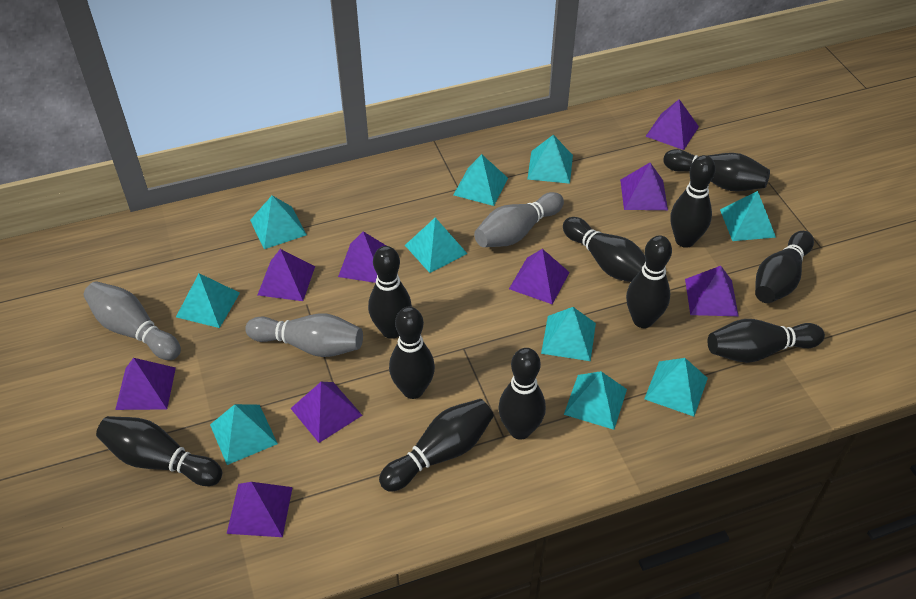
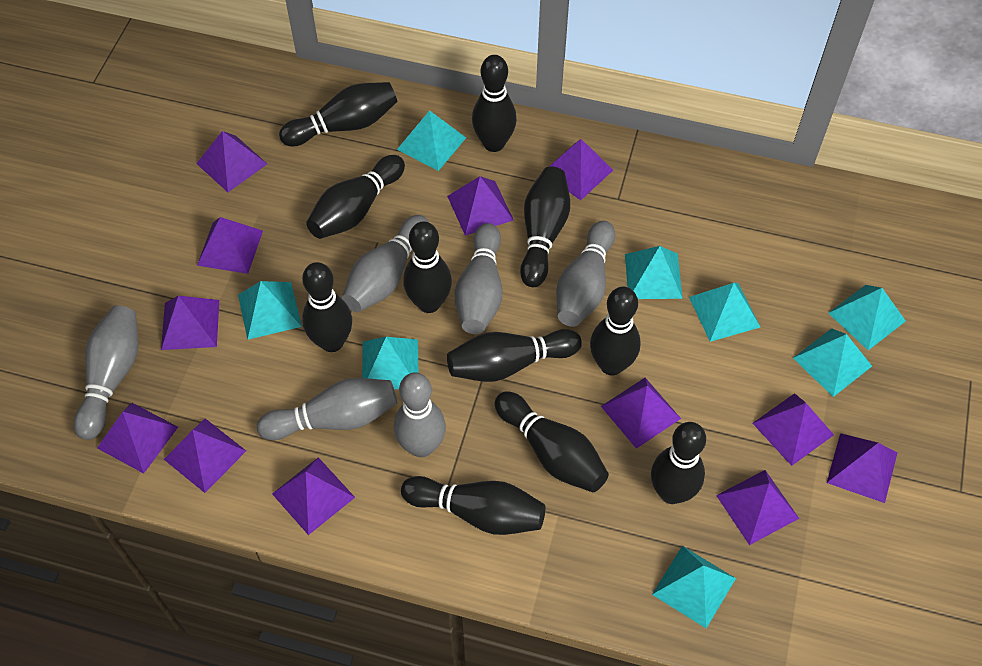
grey bowling pin: [84,281,181,360] [245,314,363,357] [474,192,564,247] = 3 -> [73,305,138,440] [257,378,397,440] [342,215,429,312] [394,372,446,457] [455,223,503,334] [556,221,615,327] = 6
purple pyramid: [115,358,176,410] [227,482,293,537] [258,249,315,301] [290,382,362,443] [338,232,386,283] [509,249,570,304] [620,163,668,210] [645,99,699,150] [685,266,738,316] = 9 -> [97,403,178,473] [161,296,219,350] [164,418,246,493] [196,131,267,192] [197,217,263,274] [272,457,355,535] [447,176,514,236] [549,139,613,200] [601,378,681,449] [716,470,799,545] [752,393,834,466] [827,433,897,503] = 12
turquoise pyramid: [176,273,240,328] [210,404,278,465] [250,195,307,249] [405,217,467,273] [454,154,508,206] [527,135,573,184] [541,307,596,361] [564,371,627,430] [644,358,708,417] [720,191,776,241] = 10 -> [238,281,302,340] [362,337,418,389] [397,110,466,171] [625,246,683,299] [652,546,736,628] [689,283,760,342] [793,328,872,397] [828,285,906,350] = 8

